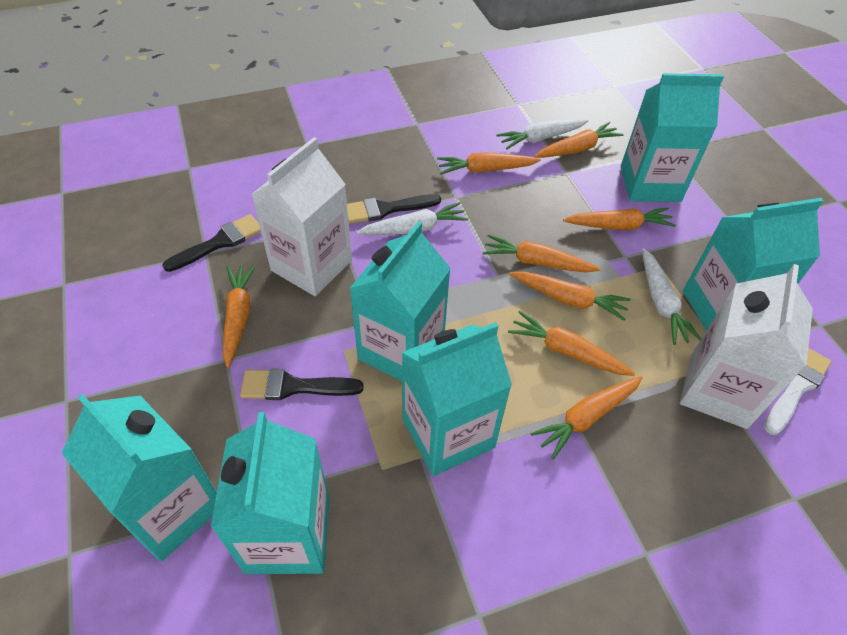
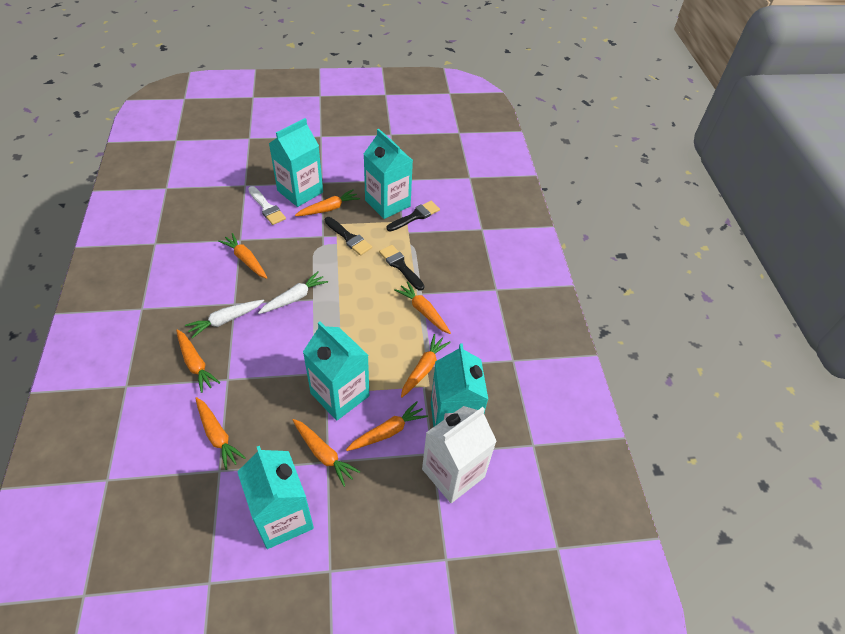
turquoise carton: [61,394,217,561] [211,412,330,574] [349,221,451,381] [401,322,512,476] [621,73,724,202] [683,198,824,331] = 6 -> [237,446,314,549] [269,118,323,207] [303,321,369,421] [364,129,413,219] [431,343,488,427] = 5
white carrot: [356,202,468,235] [496,119,589,149] [642,248,701,345] = 3 -> [185,300,264,338] [258,272,328,314] = 2
white carton: [251,137,352,296] [680,264,813,429] = 2 -> [422,406,497,503] = 1

